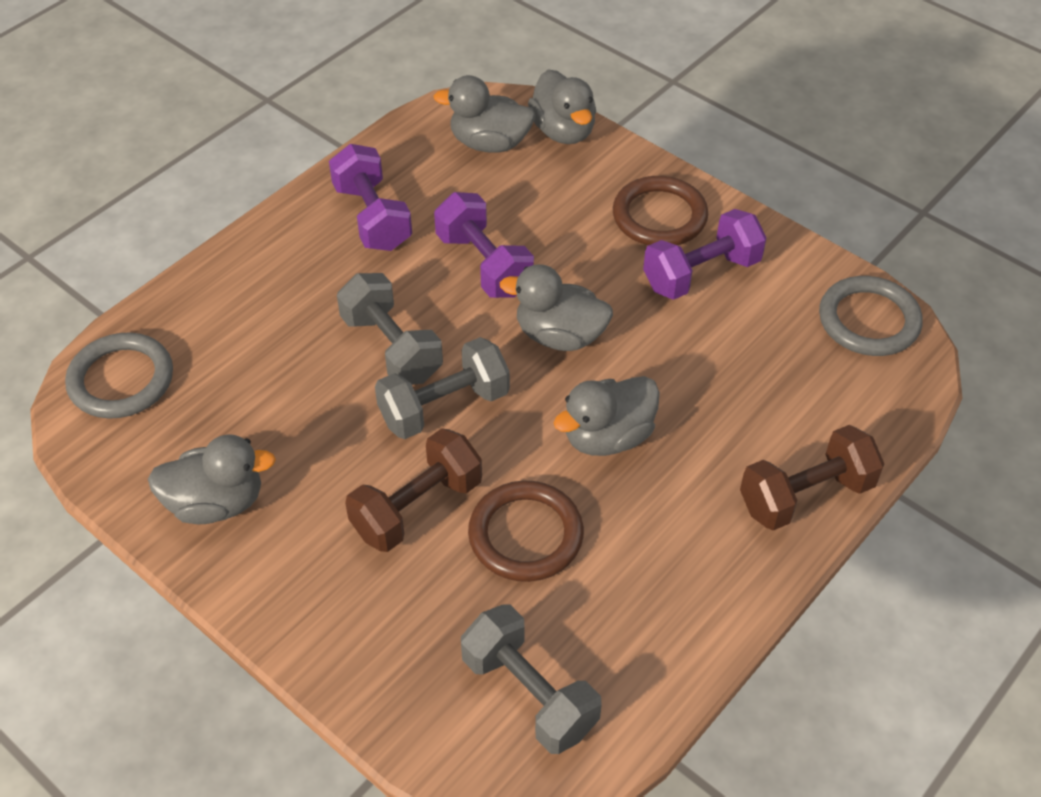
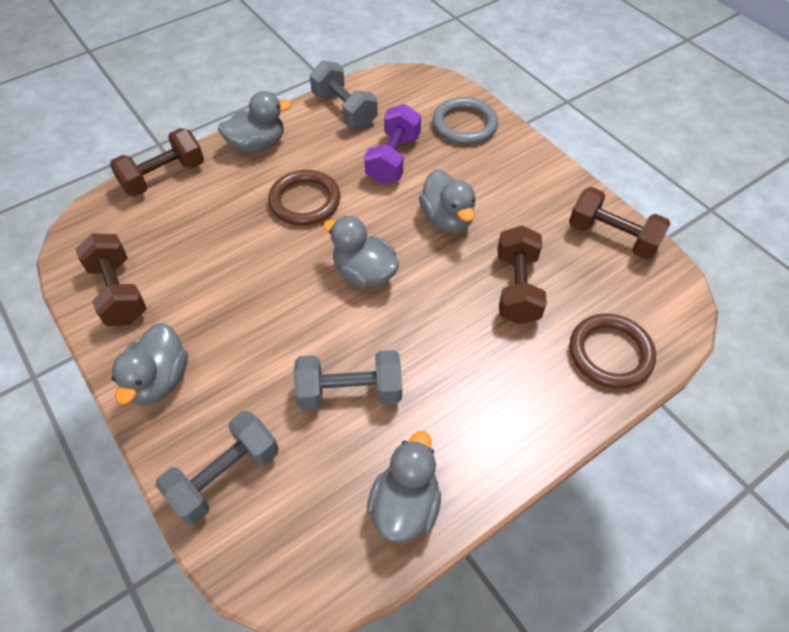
brown dumbbell: [345,428,482,552] [740,425,884,531] = 2 -> [75,233,147,326] [110,128,204,197] [498,225,547,324] [569,187,670,260] = 4
grey ring: [65,332,173,419] [819,276,923,356] = 2 -> [433,97,498,145] = 1
purple dumbbell: [329,144,412,251] [434,192,534,298] [643,209,767,300] = 3 -> [364,104,421,184] = 1

